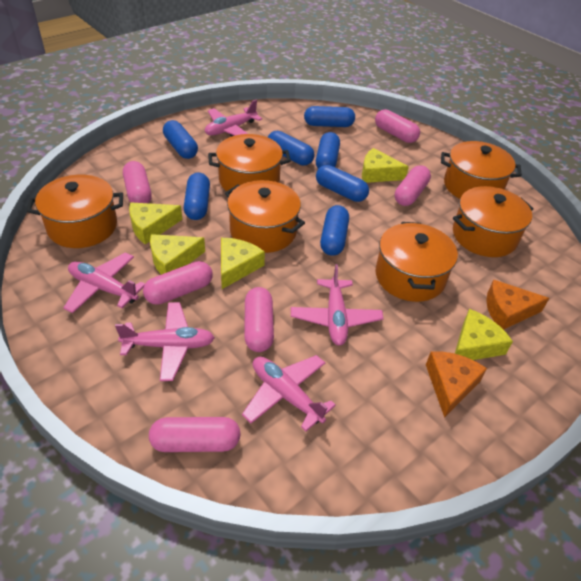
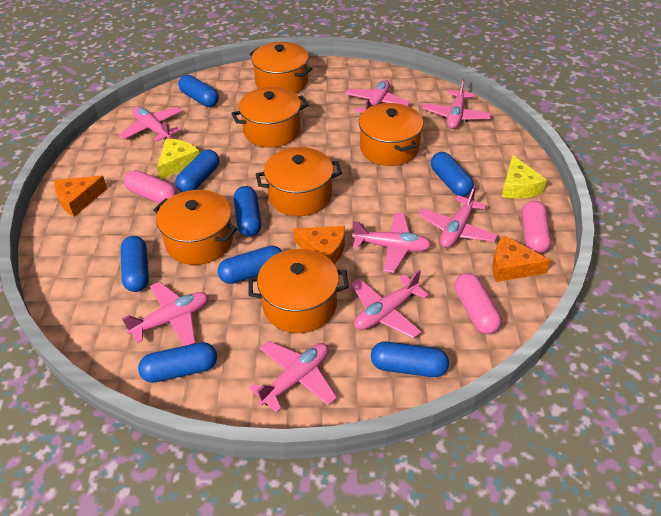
blue capsule: [163,120,198,159] [184,172,210,220] [268,131,315,165] [304,106,355,127] [316,132,340,169] [316,165,369,202] [320,205,349,256] = 7 -> [121,236,149,292] [138,342,217,383] [175,149,219,192] [178,75,219,107] [218,246,283,284] [234,186,261,236] [371,341,449,377] [431,152,474,197] = 8
orange cheese: [426,351,487,418] [486,279,549,330] = 2 -> [54,176,107,217] [293,226,345,264] [492,235,551,282] = 3
pink capsule: [123,161,152,203] [143,261,213,305] [149,417,241,452] [244,287,274,352] [375,109,420,143] [395,165,431,206] = 6 -> [124,170,177,204] [454,273,502,334] [522,201,551,254] = 3
pink plane: [63,252,145,313] [115,302,215,381] [205,100,262,137] [242,355,336,431] [291,264,384,346] = 5 -> [119,106,182,142] [122,282,209,346] [249,341,337,413] [345,80,410,113] [351,270,429,338] [352,213,431,273] [418,185,498,248] [422,78,491,129] = 8
yellow cheese: [129,202,182,244] [150,234,205,275] [221,238,265,289] [362,148,409,183] [455,309,513,360] = 5 -> [157,138,199,180] [502,155,547,199] = 2

